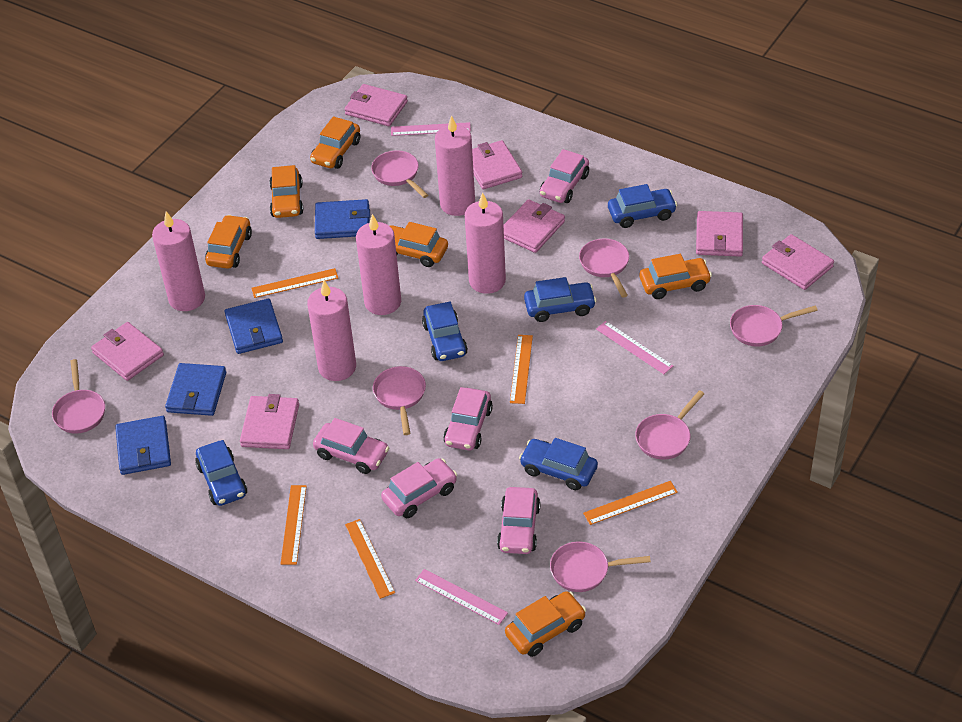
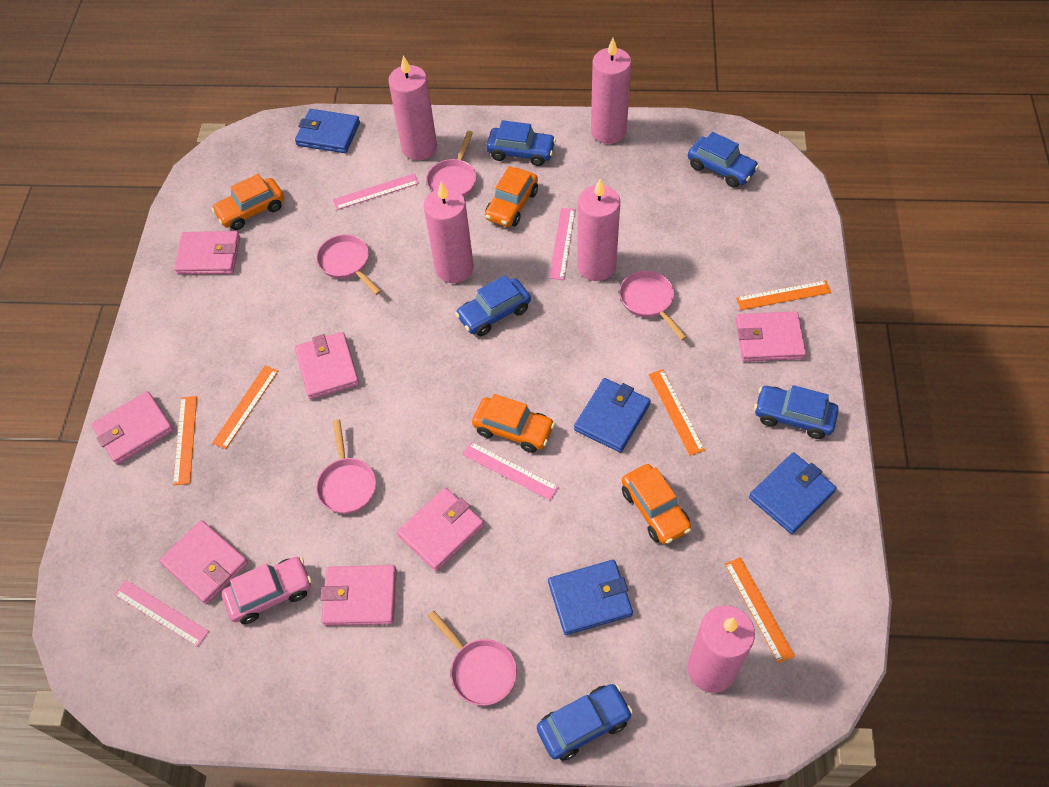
orange car: [205,215,252,269] [269,165,304,218] [310,116,361,169] [390,222,448,267] [505,591,586,657] [640,254,712,299] = 6 -> [212,174,284,230] [472,394,555,453] [485,166,538,227] [622,464,691,544] = 4
pink car: [313,418,389,474] [381,458,457,518] [443,387,493,450] [497,487,541,554] [540,149,589,203] = 5 -> [222,557,312,624] = 1
pink pan: [52,359,105,433] [371,151,428,198] [373,366,426,435] [550,542,651,592] [579,238,629,298] [635,390,704,460] [730,305,818,346] = 7 -> [316,234,381,295] [316,419,376,514] [426,131,476,197] [428,610,517,706] [619,271,687,341] = 5
pink ruler: [391,122,471,136] [415,569,508,625] [596,321,673,374] = 3 -> [114,580,209,647] [333,173,419,210] [462,442,559,500] [549,208,575,280] = 4

